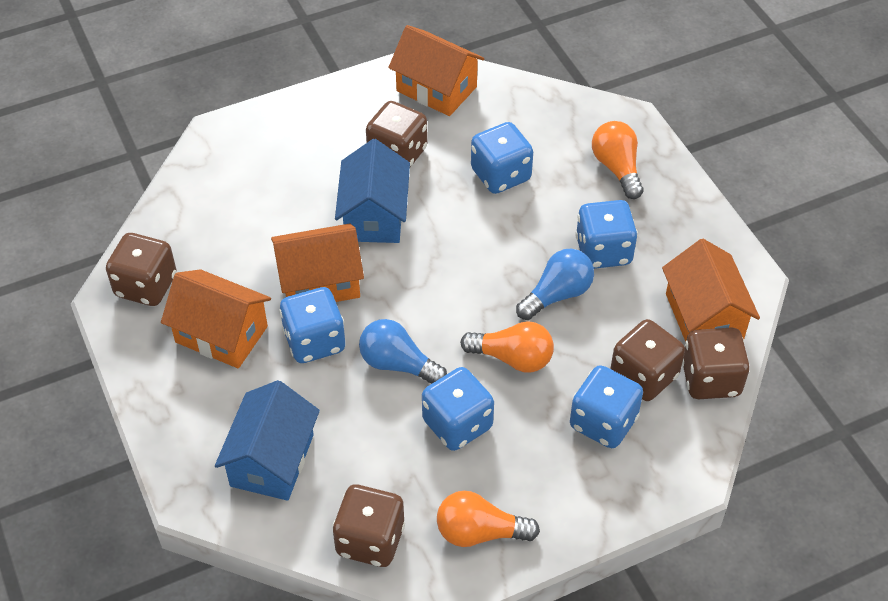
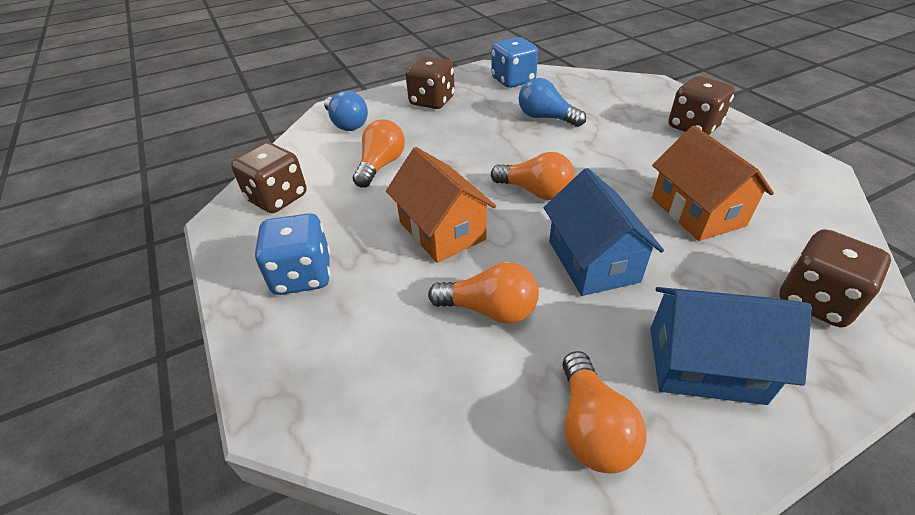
blue dice: [279,287,345,363] [422,367,494,451] [471,122,533,194] [570,365,643,448] [576,200,638,269] = 5 -> [254,213,330,295] [491,37,538,88] = 2
brown dice: [106,233,176,306] [332,484,405,567] [366,101,428,167] [610,319,685,401] [682,328,750,399] = 5 -> [231,143,306,213] [406,56,455,109] [669,76,735,135] [779,229,891,327] = 4
orange house: [161,269,271,368] [271,224,364,302] [388,25,484,116] [662,239,760,342] = 4 -> [386,147,496,263] [652,126,774,241] = 2
orange light bulb: [437,491,540,547] [460,321,554,373] [592,121,644,199] = 3 -> [353,119,405,188] [428,262,539,324] [491,152,575,200] [562,351,647,473] = 4

